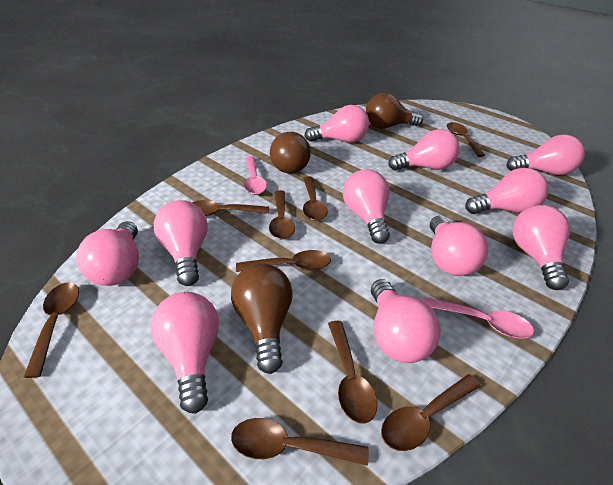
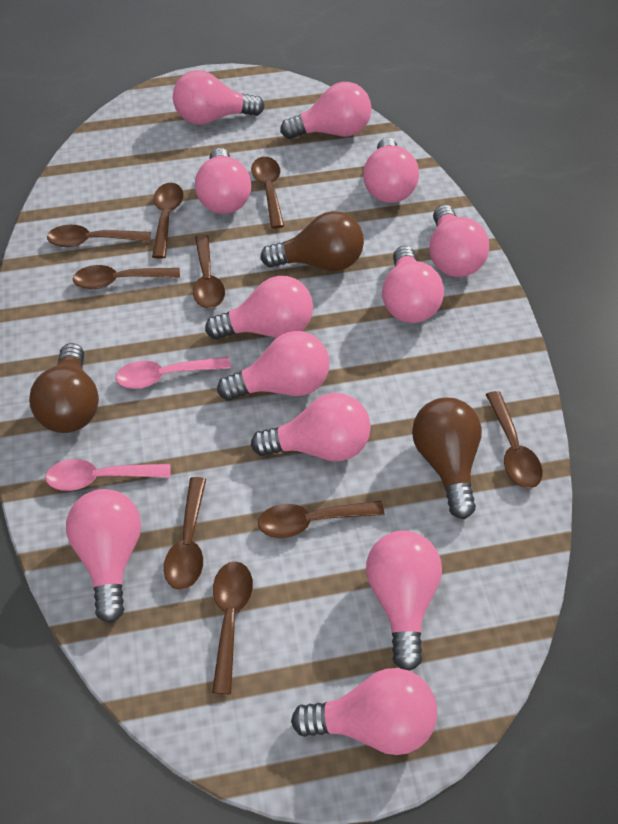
pink light bulb: [76,221,139,286] [150,292,219,414] [154,200,208,286] [304,105,369,143] [343,169,390,244] [371,279,441,363] [388,129,460,171] [430,216,489,276] [465,168,549,214] [506,134,585,175] [512,205,570,290] = 11 -> [66,489,141,623] [173,70,265,125] [195,148,251,214] [205,276,313,339] [217,331,329,401] [251,393,371,461] [280,82,371,139] [291,668,437,755] [363,138,419,203] [366,531,442,671] [382,246,444,323] [429,205,489,277] = 12

